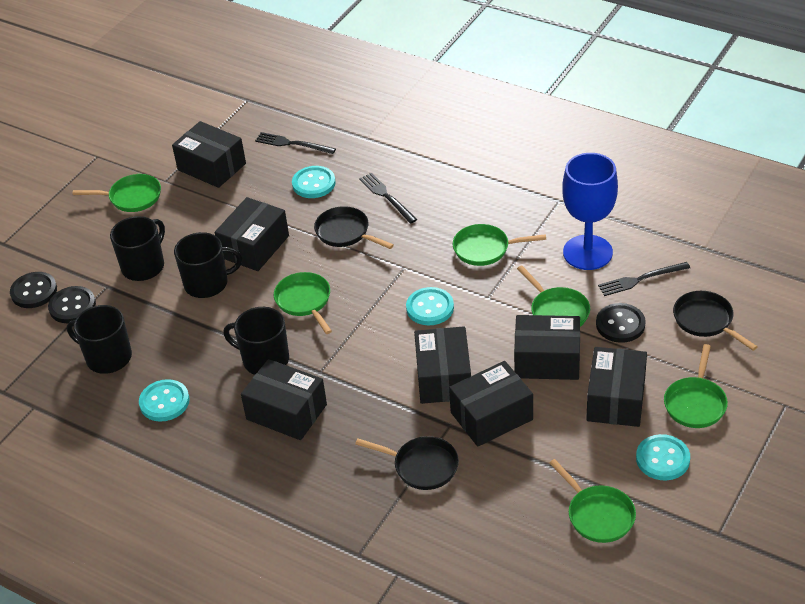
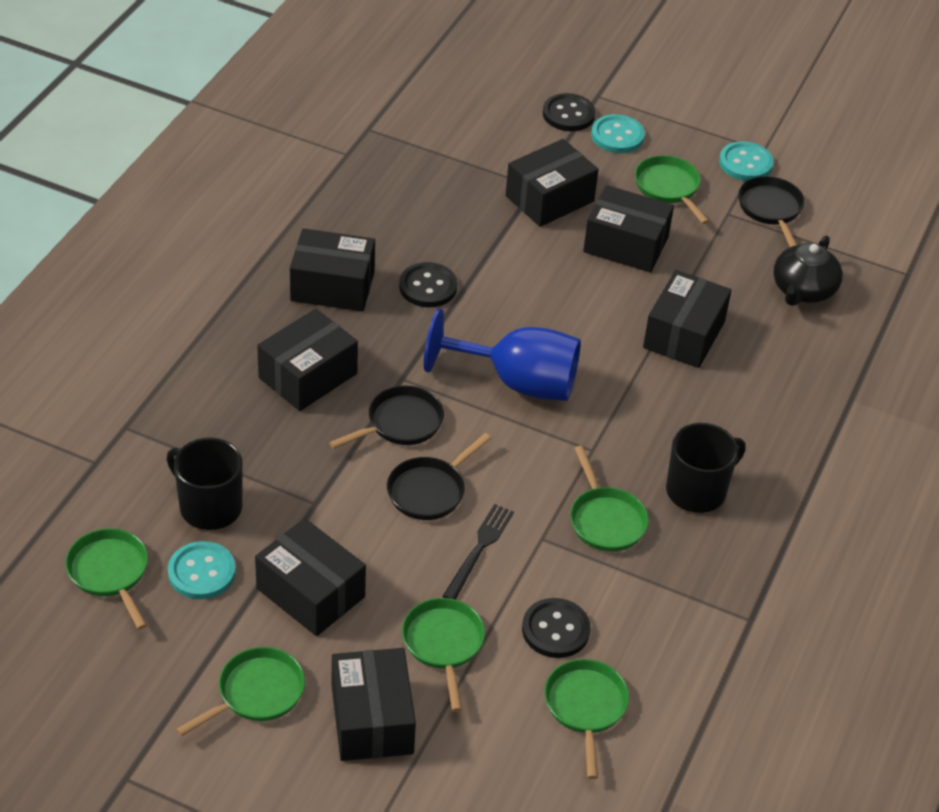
black fork: [255,132,336,154] [359,173,417,224] [598,262,690,296] = 3 -> [443,504,514,600] = 1
black mug: [67,305,132,374] [110,216,165,281] [174,232,242,298] [223,307,289,375] = 4 -> [166,438,243,530] [666,423,746,513] = 2
black teapot: none = 0 -> [773,235,843,306] = 1
turquoise button: [139,379,190,422] [292,166,336,198] [406,287,454,325] [636,434,690,480] = 4 -> [168,541,236,599] [591,114,645,153] [719,141,774,181] = 3

